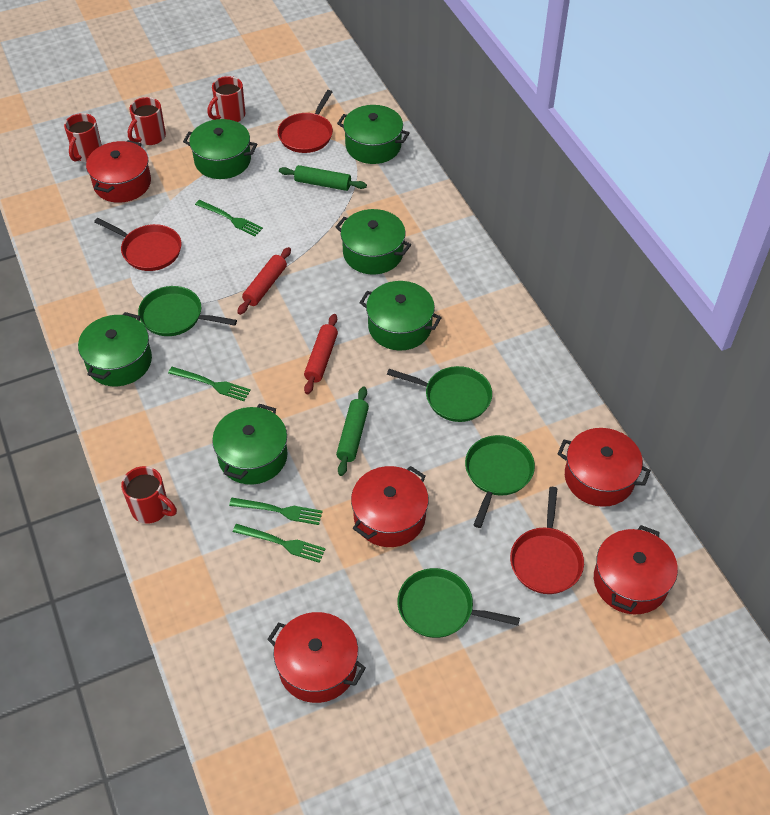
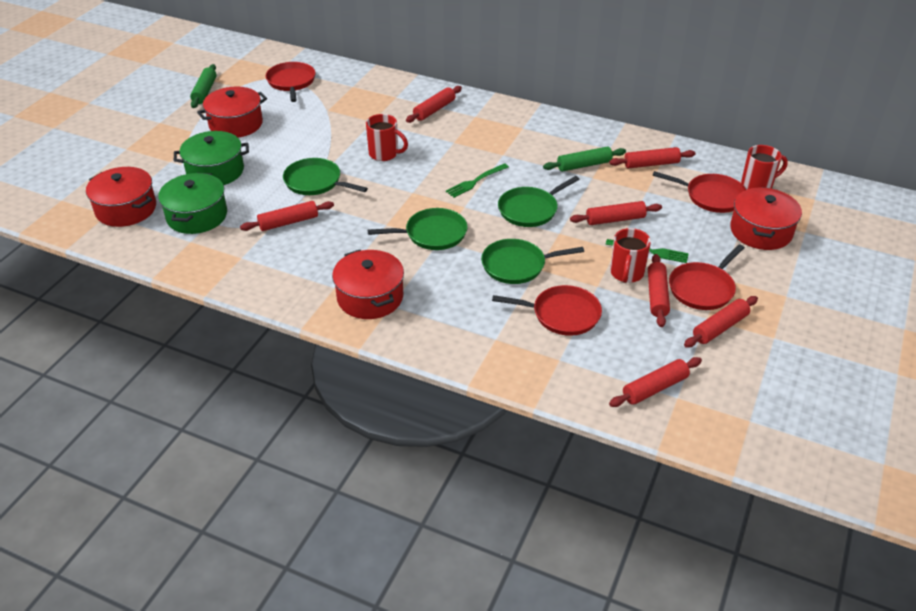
green fork: [168,367,251,401] [195,200,263,236] [229,498,323,525] [233,524,325,563] = 4 -> [446,163,509,198] [606,239,689,263] = 2
green pot: [78,312,152,386] [183,119,257,179] [212,404,288,485] [336,209,411,274] [337,105,409,164] [359,281,442,350] = 6 -> [158,173,227,234] [174,131,249,185] = 2
red mug: [64,113,102,162] [121,466,177,524] [128,97,166,145] [207,76,245,122] = 4 -> [366,114,408,161] [610,228,651,283] [741,145,788,190] = 3
red pan: [94,218,181,271] [278,90,333,153] [510,487,584,594] = 3 -> [265,62,315,102] [492,285,602,336] [653,171,746,213] [669,244,745,310] = 4
red pot: [86,140,151,203] [267,612,366,703] [351,466,429,547] [558,428,651,507] [594,525,678,614] = 5 -> [86,167,156,227] [197,86,267,138] [332,250,404,319] [730,187,802,250] = 4
red rolling pin: [237,247,291,315] [304,314,338,394] = 2 -> [240,201,334,231] [406,86,462,123] [570,201,662,225] [609,147,696,169] [609,357,702,407] [648,254,670,327] [684,296,758,347] = 7

